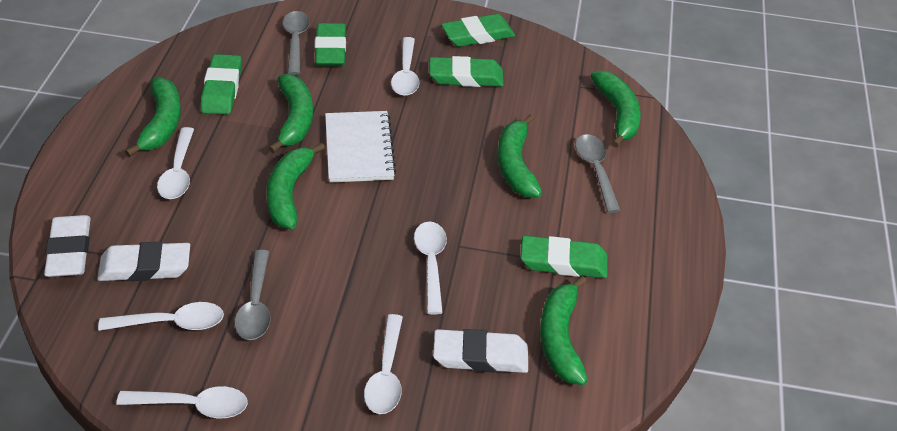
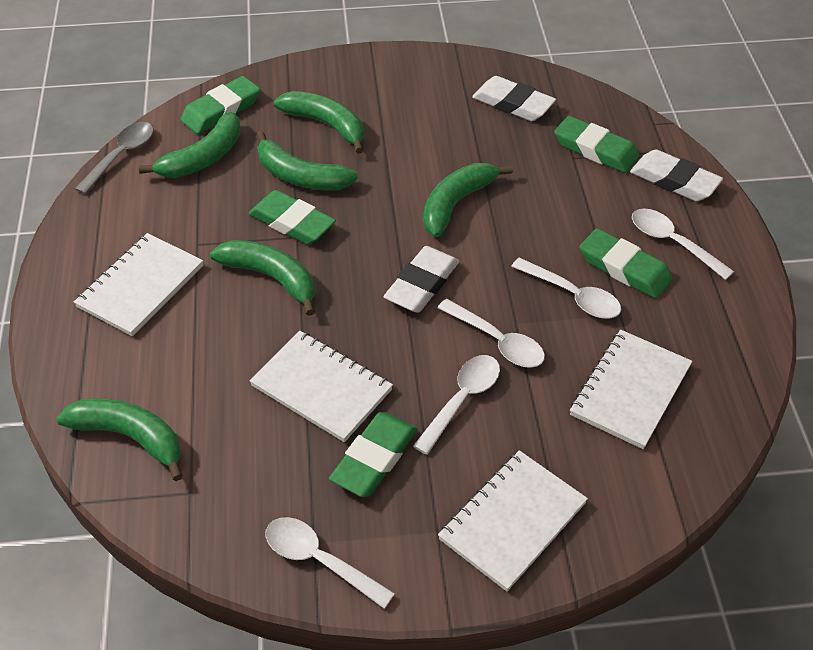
grey spoon: [235,250,271,340] [283,11,310,75] [575,134,621,213] = 3 -> [75,122,154,194] = 1
white notebook: [325,111,397,183] = 1 -> [74,233,203,336] [249,331,393,442] [438,450,588,591] [570,329,692,449] = 4
white spoon: [98,302,224,331] [116,386,248,418] [157,127,194,199] [364,314,403,414] [391,37,419,96] [414,222,447,314] = 6 -> [265,517,395,609] [413,355,500,455] [437,299,545,368] [511,258,621,319] [632,208,734,280] = 5

